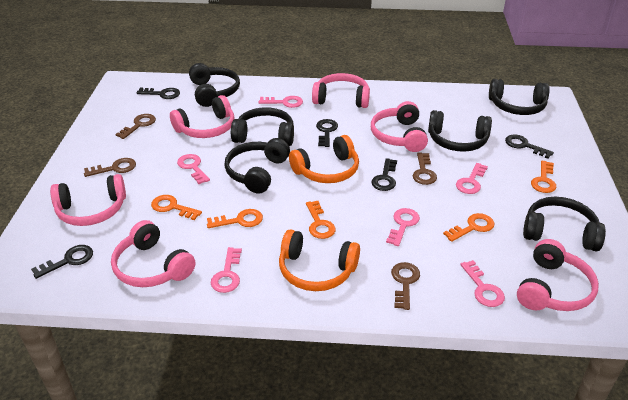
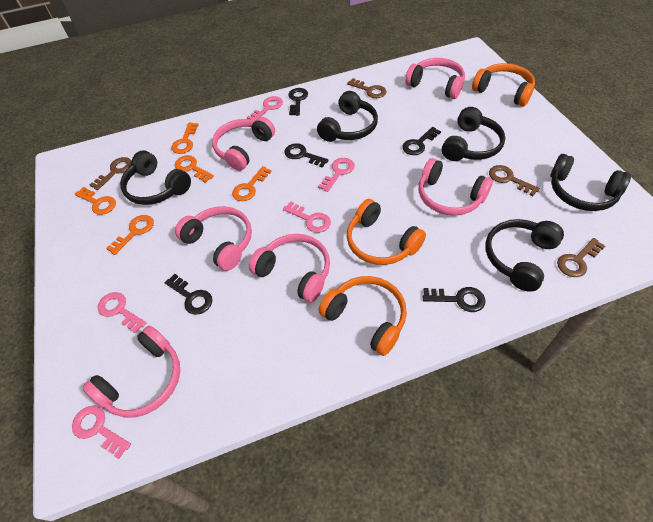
black headphones: [189,63,240,107] [225,138,290,194] [231,107,294,146] [428,110,492,152] [489,79,550,115] [523,197,606,251] = 6 -> [120,151,191,205] [317,91,378,142] [442,107,505,161] [485,219,564,292] [551,154,631,211] = 5
orange headphones: [279,229,360,291] [289,135,359,183] = 2 -> [319,276,407,356] [347,199,426,265] [472,63,535,107] = 3
pink key: [177,154,210,184] [211,247,242,293] [259,96,303,108] [386,208,420,246] [456,163,488,194] [460,260,505,307] = 6 -> [72,405,131,459] [98,292,146,334] [247,96,283,120] [283,201,331,233] [318,158,355,192] = 5

